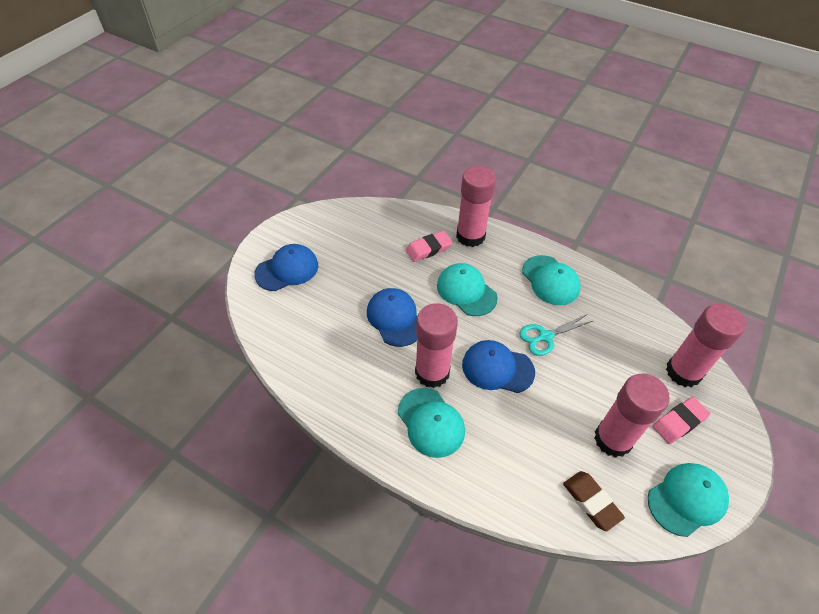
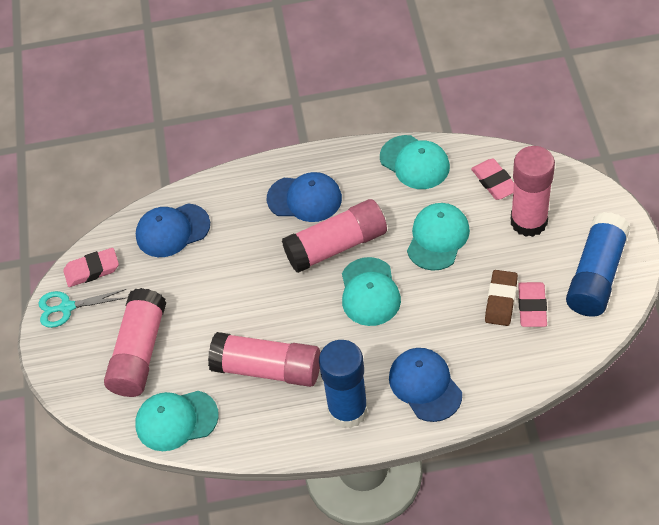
blue glue stick: none = 0 -> [319,340,368,428] [566,212,631,317] = 2
pink eraser: [406,231,453,262] [652,397,710,444] = 2 -> [63,248,119,287] [471,159,514,200] [518,282,547,327] = 3

